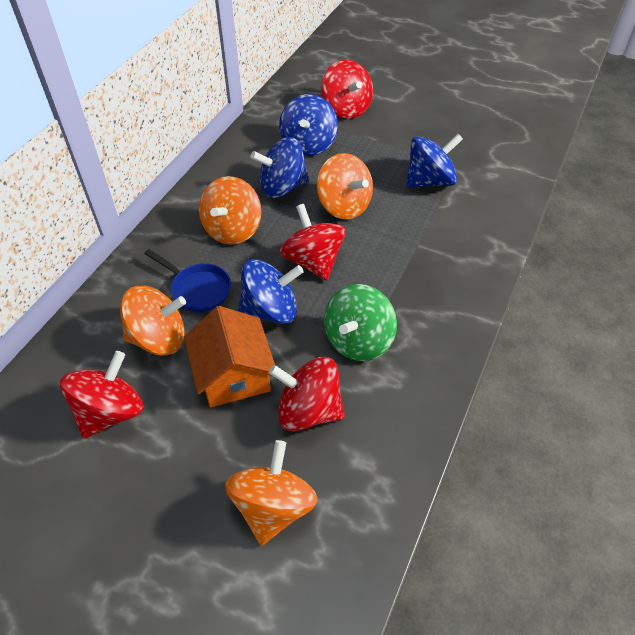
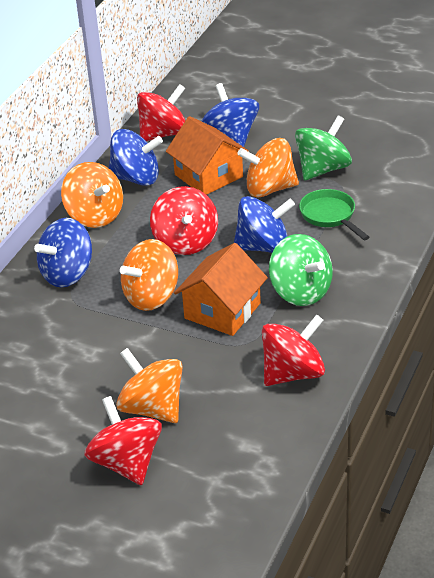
blue pan: [145,249,231,312] = 1 -> none = 0
green pan: none = 0 -> [299,189,370,240] = 1
green spinning top: [324,284,397,361] = 1 -> [269,234,333,306] [295,115,352,180] = 2
orange house: [184,306,275,407] = 1 -> [166,116,249,195] [174,243,268,336] = 2

